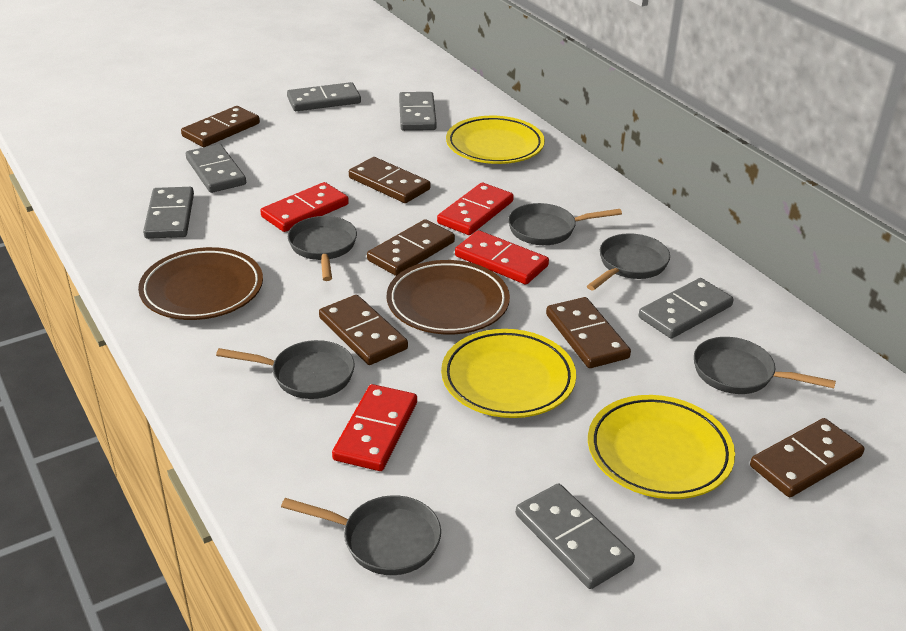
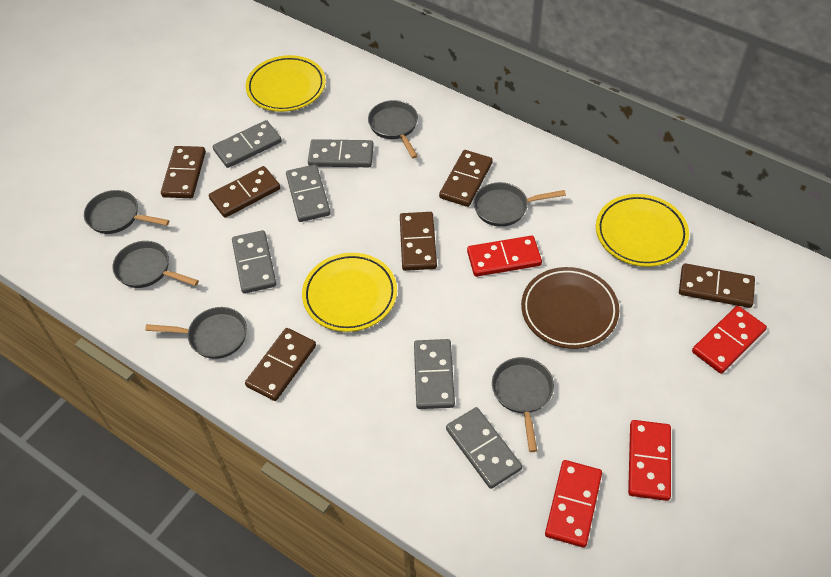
brown plate: [138,247,263,320] [387,260,510,334] = 2 -> [521,267,619,349] = 1

